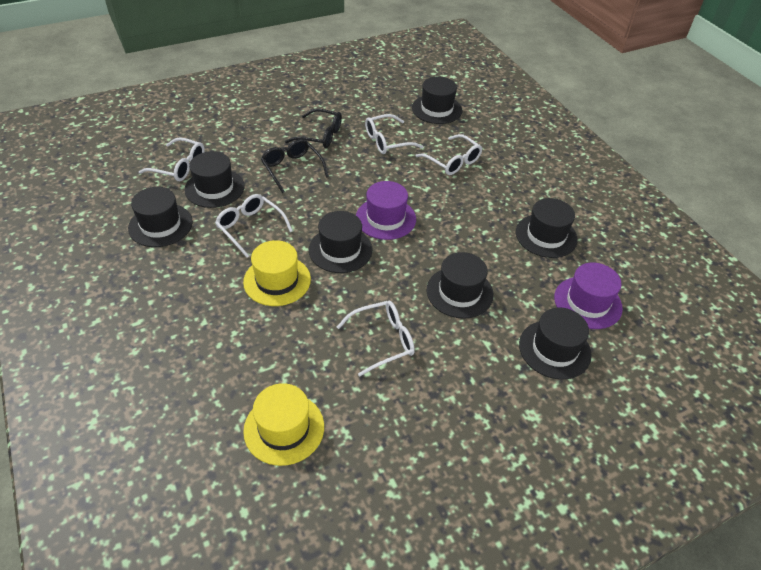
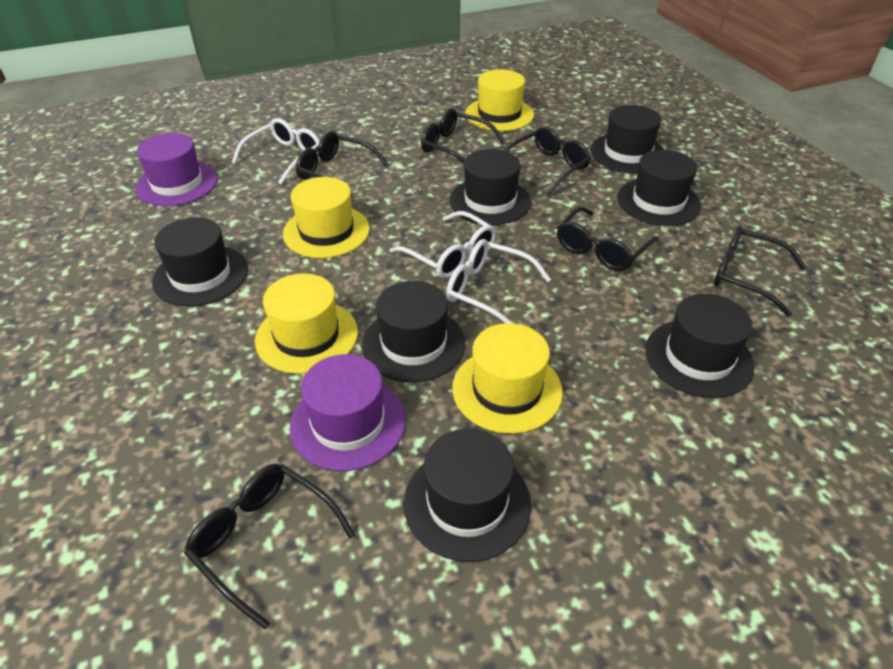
black glasses: [261,139,329,193] [285,109,342,148] = 2 -> [184,464,355,630] [296,131,388,198] [421,108,505,163] [504,127,591,196] [557,207,659,271] [714,226,806,316] = 6
white glasses: [139,137,205,181] [215,194,293,258] [337,301,415,376] [365,114,423,154] [416,134,482,175] = 5 -> [232,118,320,185] [390,211,496,278] [446,239,551,323] = 3
yellow hat: [243,240,311,306] [243,383,324,466] = 2 -> [255,274,358,374] [283,177,370,258] [452,323,563,434] [465,69,534,131] = 4

